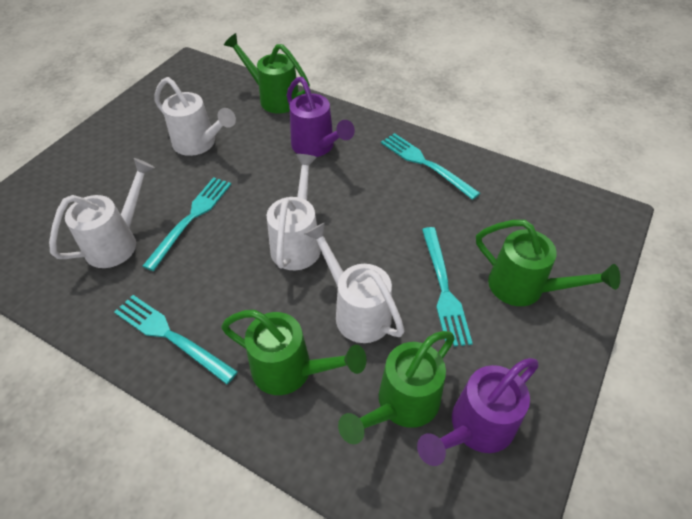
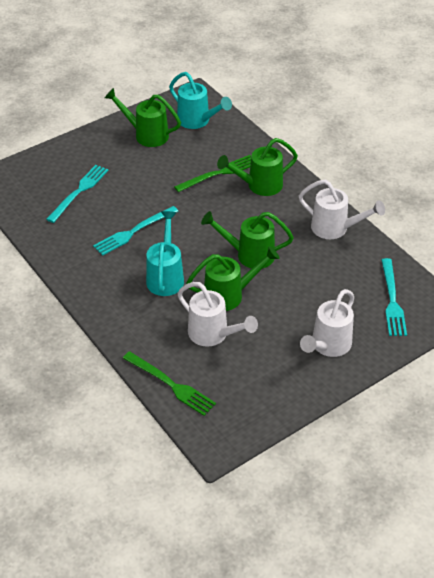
green fork: none = 0 -> [123,351,216,416] [174,155,251,192] = 2
purple watering can: [286,77,355,157] [417,358,538,466] = 2 -> none = 0
turquoise fork: [114,295,238,384] [143,177,231,271] [381,133,480,200] [422,227,473,347] = 4 -> [46,165,109,223] [93,206,178,256] [381,258,407,336] = 3
turquoise watering can: none = 0 -> [146,211,184,296] [169,72,232,129] = 2
white watering can: [49,158,155,268] [154,77,236,156] [267,154,321,270] [305,222,405,343] = 4 -> [177,282,258,347] [299,180,385,239] [300,289,354,357] = 3

